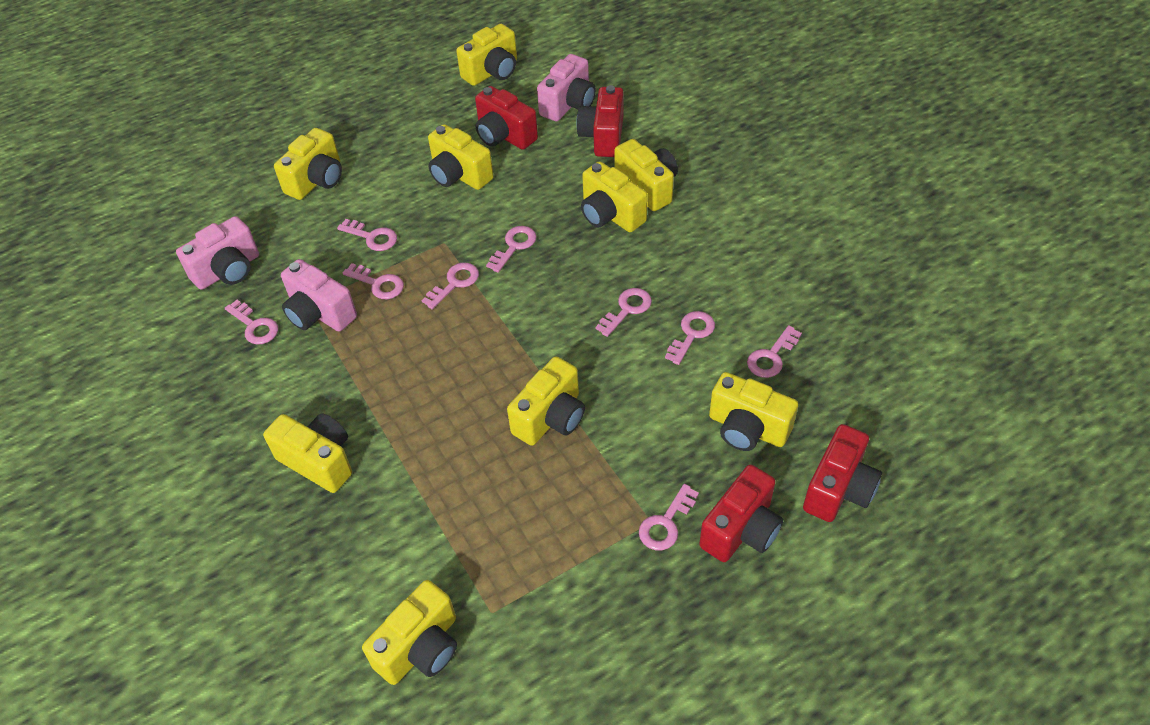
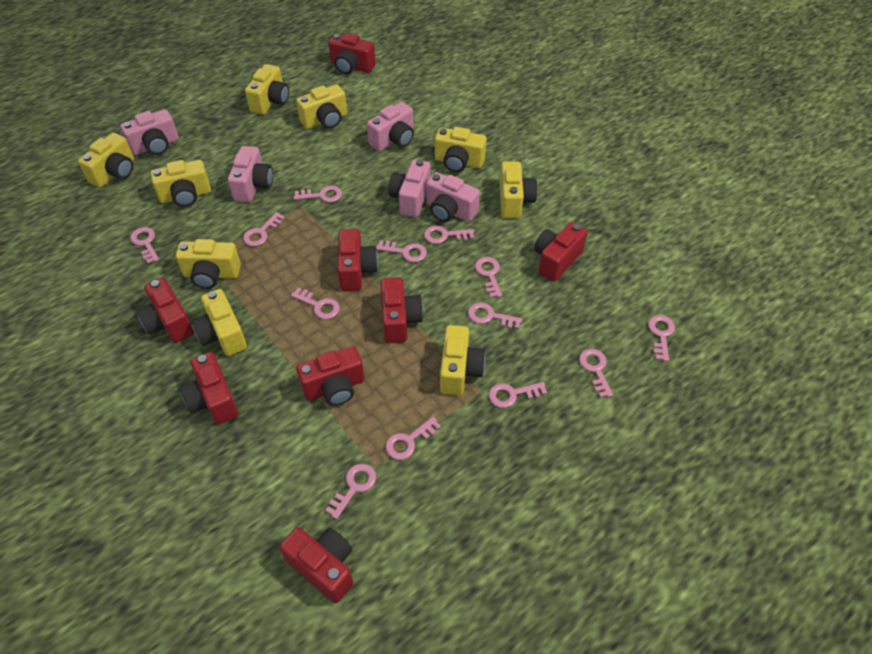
pink camera: [176,216,259,290] [281,259,357,332] [537,54,596,121] = 3 -> [120,109,179,155] [228,146,273,202] [367,102,414,151] [388,159,431,217] [426,172,480,222] = 5
pink key: [224,300,278,345] [337,219,397,251] [343,263,404,299] [422,262,479,310] [486,226,537,273] [595,288,652,337] [639,484,699,550] [665,311,715,365] [747,325,802,378] = 9 -> [130,227,159,264] [243,212,285,246] [291,287,340,319] [294,185,342,203] [325,464,376,519] [376,240,427,262] [385,417,441,460] [424,225,474,244] [468,302,522,329] [475,257,502,298] [489,382,547,408] [579,349,613,398] [648,315,675,361] = 13
red camera: [475,86,538,150] [576,85,623,157] [699,465,783,562] [803,424,882,522] = 4 -> [137,278,194,343] [180,352,238,424] [280,527,353,603] [296,346,365,406] [328,33,375,74] [337,229,378,291] [380,277,423,343] [534,222,588,282] = 8

